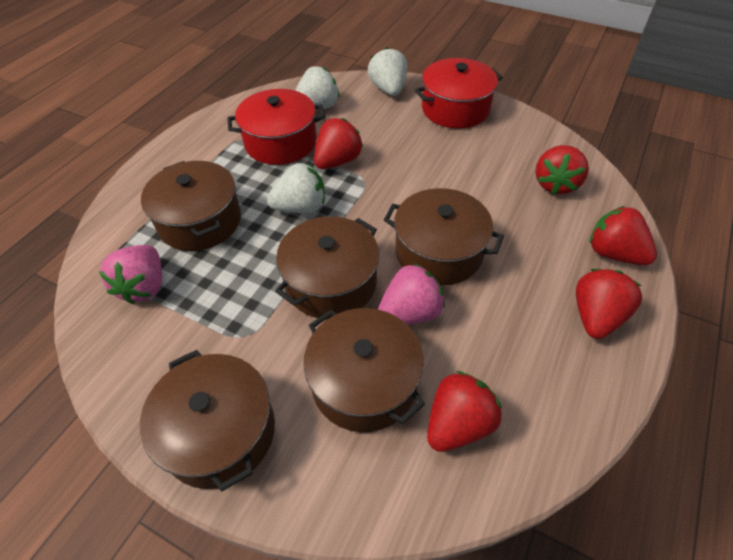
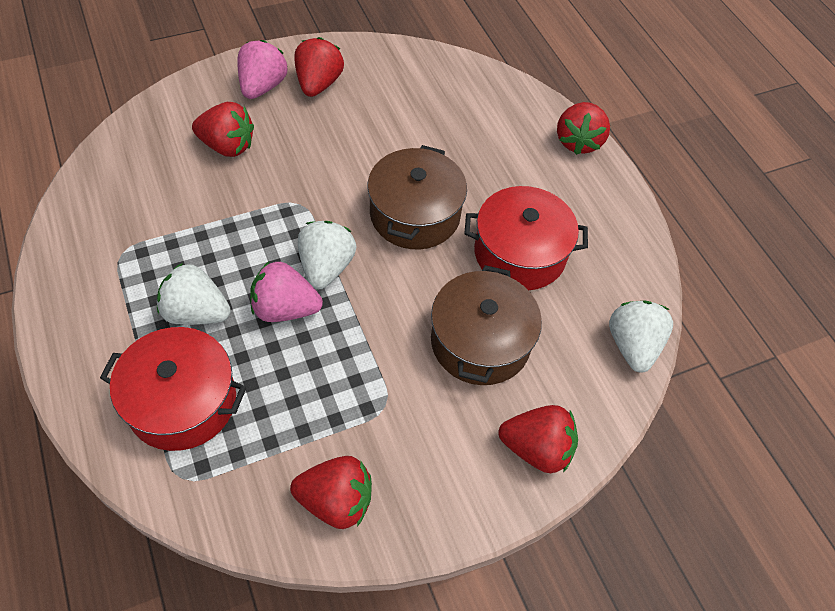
brown pot: [140,350,275,492] [141,161,241,251] [275,216,379,319] [304,308,425,432] [384,188,504,286] = 5 -> [367,145,467,249] [431,265,542,385] = 2

